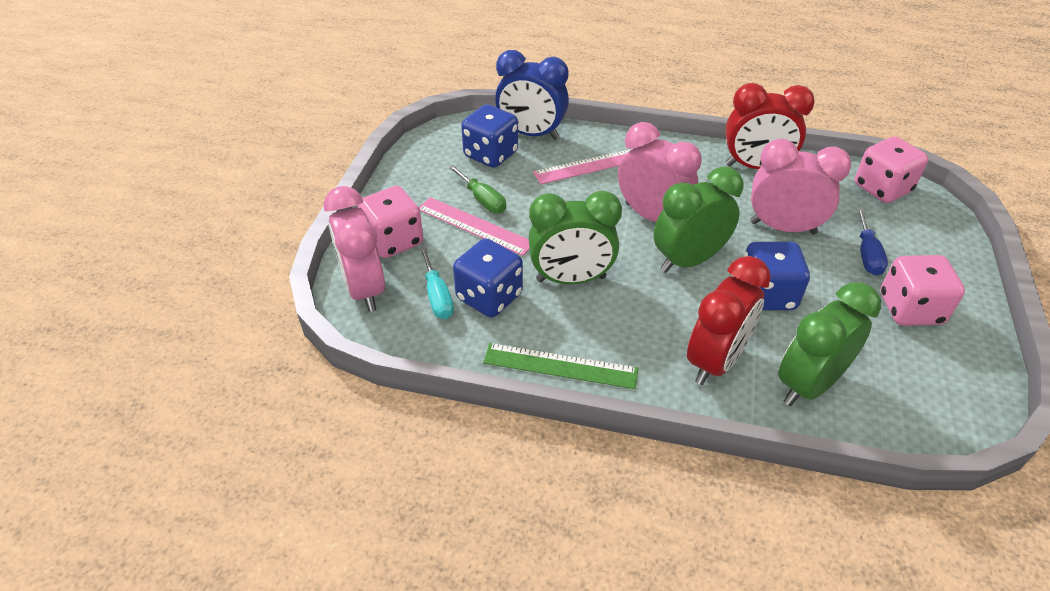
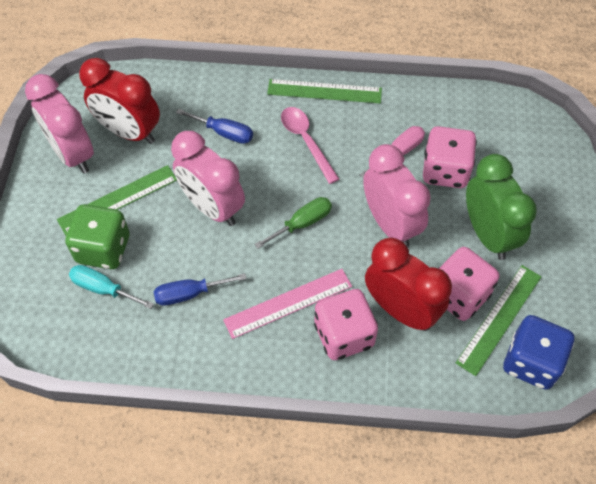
blue clock: [495,50,569,140] = 1 -> none = 0
blue dice: [453,238,523,317] [461,104,518,168] [744,242,810,310] = 3 -> [503,315,574,390] = 1
blue screwdriver: [857,208,888,276] = 1 -> [154,273,247,306] [176,109,253,144] = 2
green clock: [528,191,622,284] [653,167,743,273] [778,282,881,406] = 3 -> [466,154,537,260] = 1
green dice: none = 0 -> [65,204,129,269] = 1
green ruler: [483,343,638,389] = 1 -> [57,165,177,235] [267,79,382,104] [456,265,541,376] = 3
pink ruler: [419,197,530,256] [533,149,632,184] = 2 -> [223,269,352,339] = 1
pink screwdriver: none = 0 -> [360,126,425,179] = 1
pink spoon: none = 0 -> [281,107,339,184] = 1

